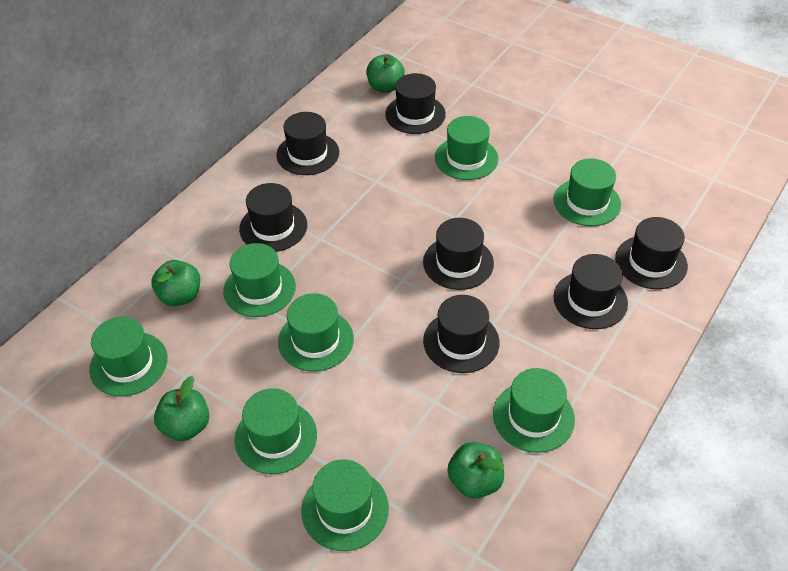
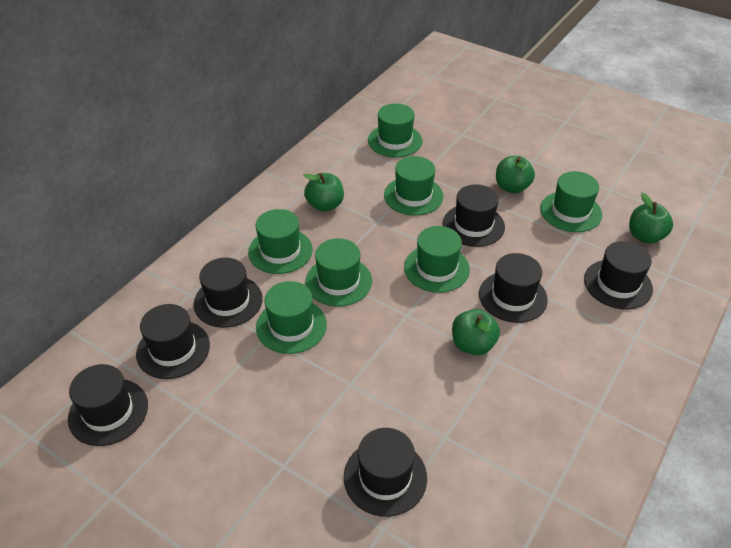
green hat: [89,317,168,396] [223,243,296,317] [234,388,317,474] [278,293,354,371] [301,459,389,551] [435,116,498,180] [493,368,575,453] [554,159,621,226] = 8 -> [248,209,313,274] [256,281,327,354] [305,238,372,307] [368,104,422,157] [384,156,443,216] [404,226,470,293] [540,171,602,232] = 7

